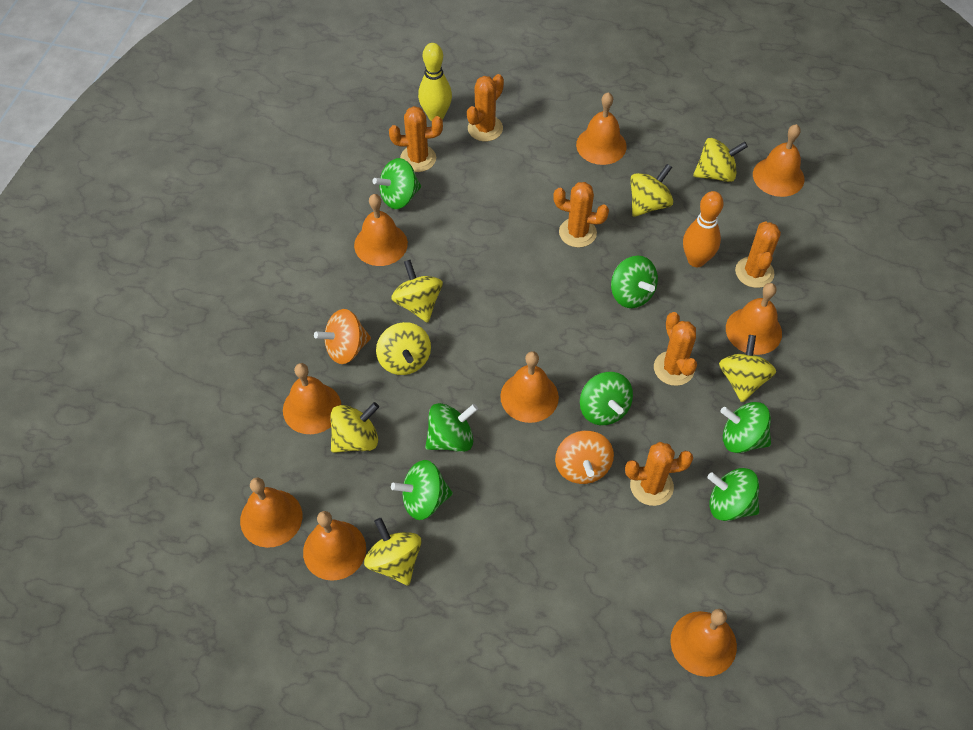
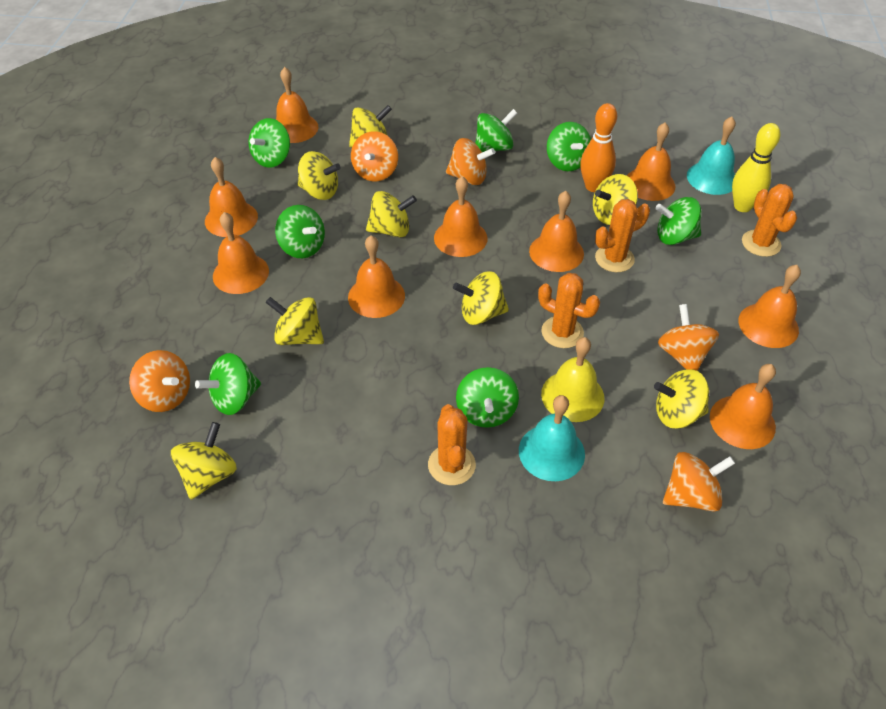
orange cactus: [389,106,443,172] [467,74,504,141] [553,182,609,248] [625,442,693,506] [654,312,697,386] [735,222,781,288] = 6 -> [428,404,476,485] [538,273,600,348] [595,199,650,272] [742,184,797,257] = 4
orange spinning top: [314,309,371,364] [555,430,614,484] = 2 -> [129,350,190,412] [351,131,398,181] [446,138,495,185] [658,304,719,371] [663,452,735,512] = 5
turquoise bell: none = 0 -> [519,395,585,481] [687,116,736,195] = 2
yellow bell: none = 0 -> [541,337,604,422] = 1
yellow spinning top: [330,402,379,453] [364,518,422,586] [376,322,431,375] [391,260,443,323] [630,164,673,217] [693,138,748,182] [719,335,776,402] = 7 -> [171,422,237,500] [265,297,324,345] [298,151,341,200] [349,105,392,148] [366,191,417,237] [453,271,509,325] [593,174,638,225] [654,369,709,428] = 8

